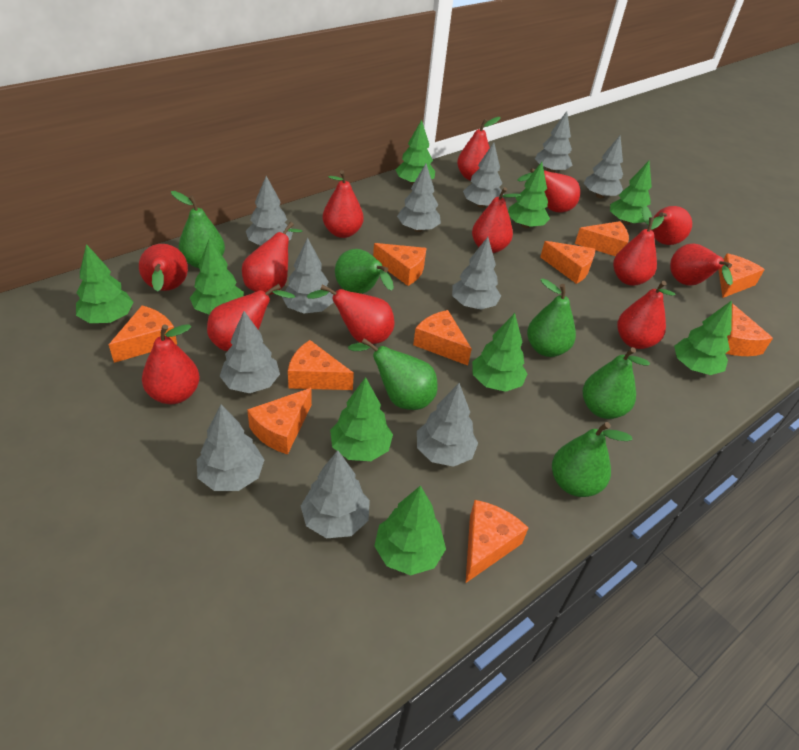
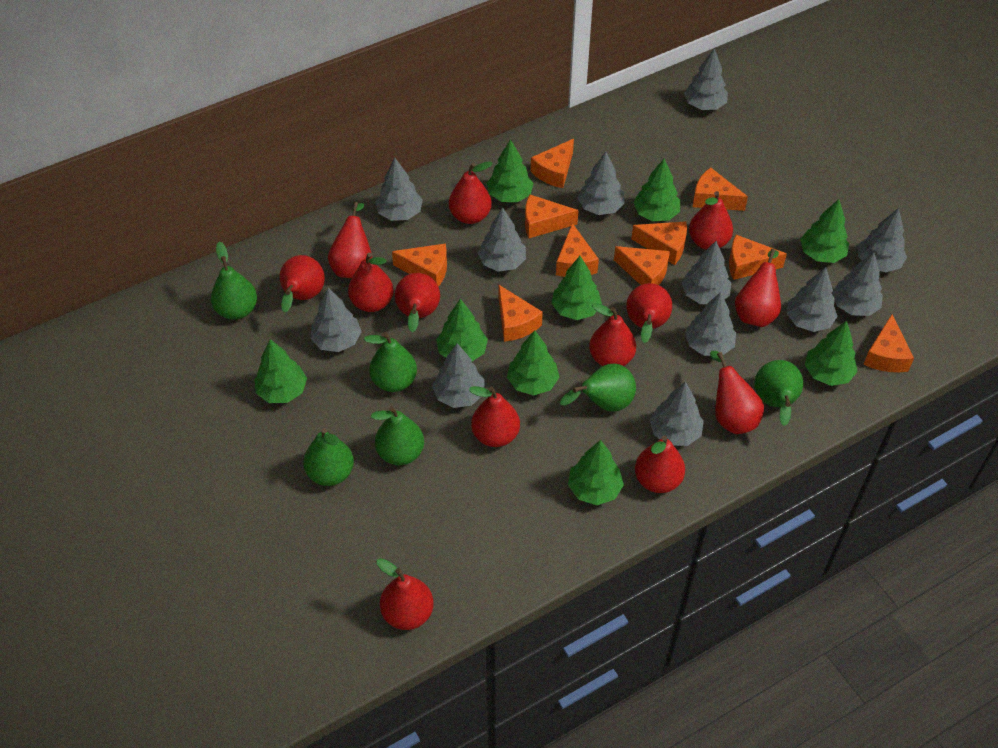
grey tree: [197,404,264,491] [220,311,280,393] [246,176,293,246] [282,238,334,314] [301,450,370,538] [397,164,441,232] [417,383,478,467] [452,237,501,310] [463,143,504,208] [535,111,573,173] [584,136,623,199] = 11 -> [310,288,362,352] [375,158,423,221] [432,343,485,408] [478,207,526,272] [578,152,625,215] [650,381,704,446] [682,241,731,304] [684,48,728,110] [685,292,736,356] [786,267,838,332] [832,252,883,316] [858,208,907,272] = 12

